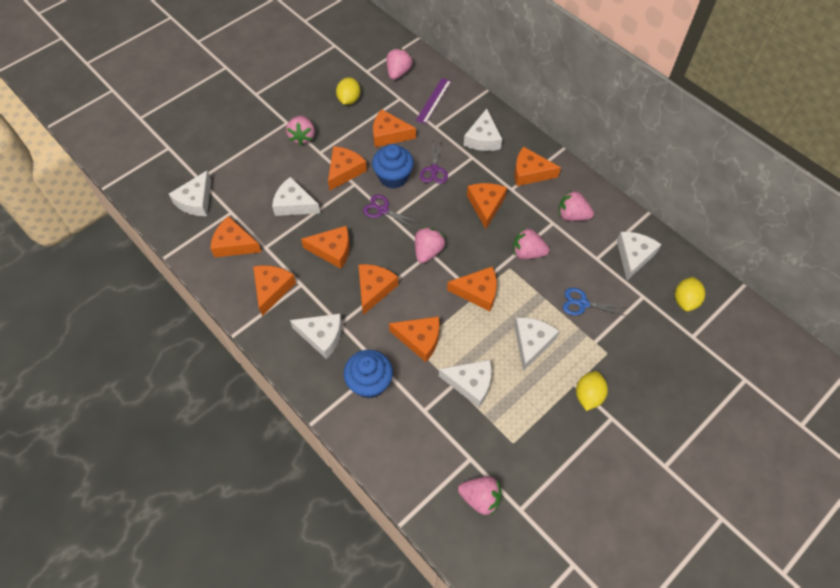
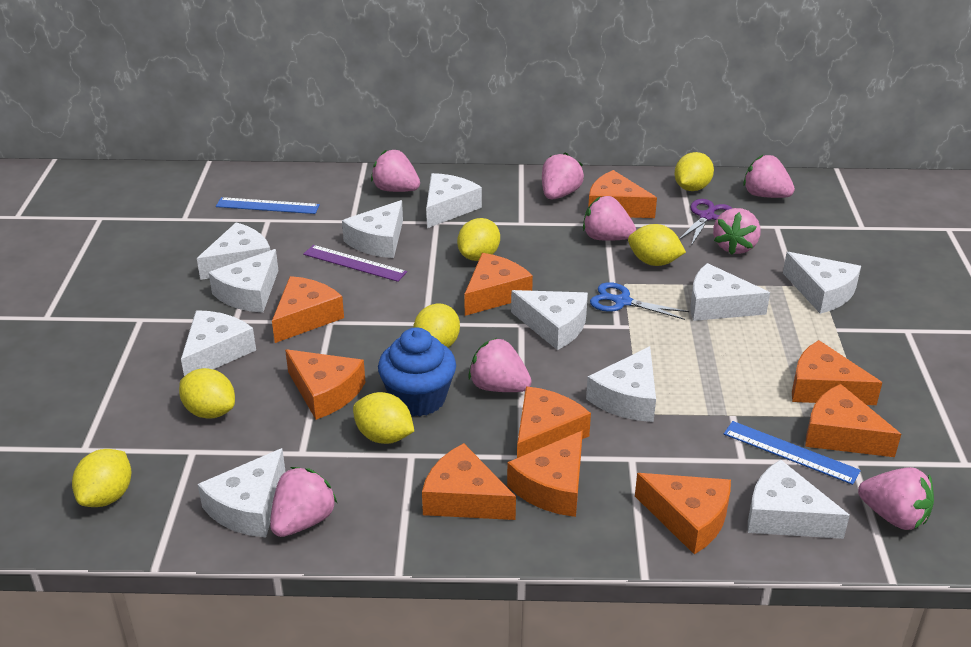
blue cupcake: [344,350,393,398] [372,144,414,189] = 2 -> [378,327,456,416] = 1
blue ruler: none = 0 -> [216,197,320,214] [724,421,861,485] = 2
pink strawberry: [286,115,315,146] [387,48,412,80] [415,227,445,263] [458,476,502,515] [513,228,549,259] [559,191,594,221] = 6 -> [270,467,337,537] [371,150,420,192] [468,338,532,392] [542,152,584,199] [583,196,636,241] [713,208,761,255] [743,155,795,198] [858,467,934,530] = 8
purple scissors: [363,194,419,229] [420,140,448,184] = 2 -> [679,199,732,246] = 1
white cheese: [169,171,211,216] [272,177,320,216] [290,314,342,359] [439,360,491,407] [464,108,502,151] [514,318,559,371] [617,232,661,280] = 7 -> [181,310,256,376] [197,222,270,280] [198,448,286,537] [208,249,279,313] [342,200,403,258] [426,173,482,228] [511,290,588,350] [586,346,656,422] [691,263,770,321] [748,460,850,539] [783,252,861,314] = 11
yellow lemon: [336,77,360,105] [576,371,608,411] [675,277,705,312] = 3 -> [72,449,132,507] [179,368,235,419] [353,392,414,444] [413,303,460,348] [457,218,500,261] [628,224,686,266] [674,152,714,191] = 7

